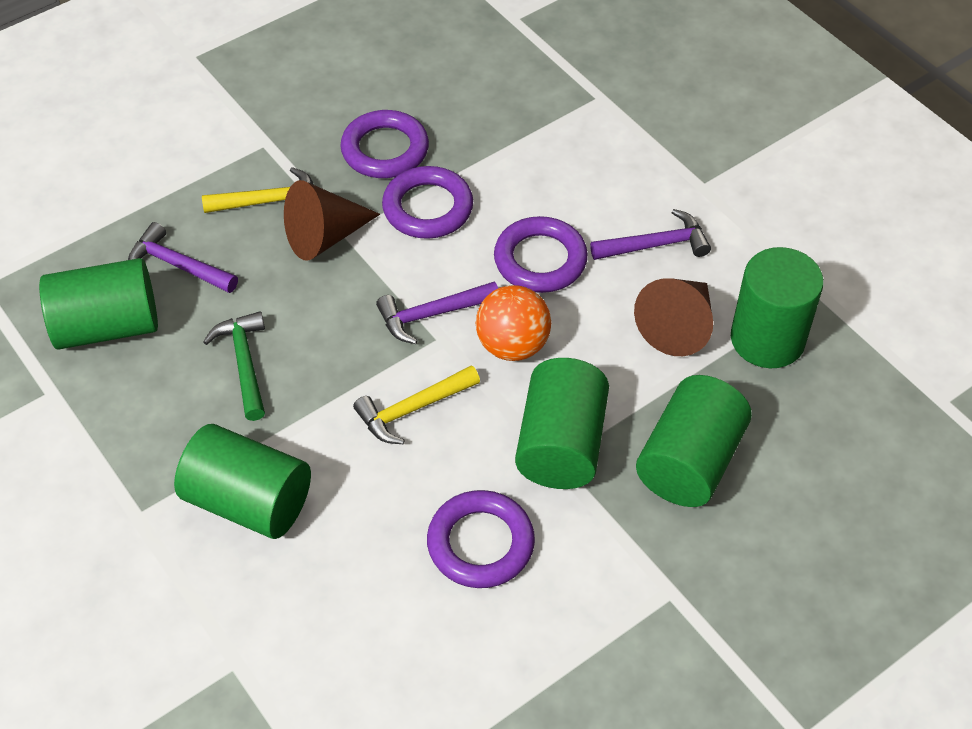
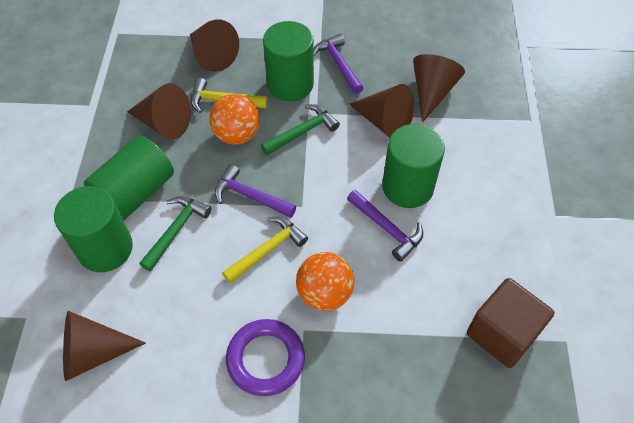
brown cone: [284,180,380,261] [634,278,713,356] = 2 -> [63,311,146,381] [127,83,191,140] [190,20,239,72] [349,84,414,138] [413,54,465,123] = 5
brown cube: none = 0 -> [467,278,554,368] = 1
green cylinder: [39,258,158,350] [174,424,311,539] [515,358,609,489] [636,375,752,507] [731,247,824,368] = 5 -> [54,186,133,272] [84,135,174,220] [263,21,314,101] [382,124,445,208] = 4
green hammer: [203,311,265,421] = 1 -> [139,196,212,271] [261,104,340,155] = 2
orange ball: [476,285,551,361] = 1 -> [209,94,260,145] [296,252,354,311] = 2
purple ring: [341,110,429,178] [382,166,473,239] [427,490,535,588] [494,216,588,293] = 4 -> [226,319,305,396] = 1

